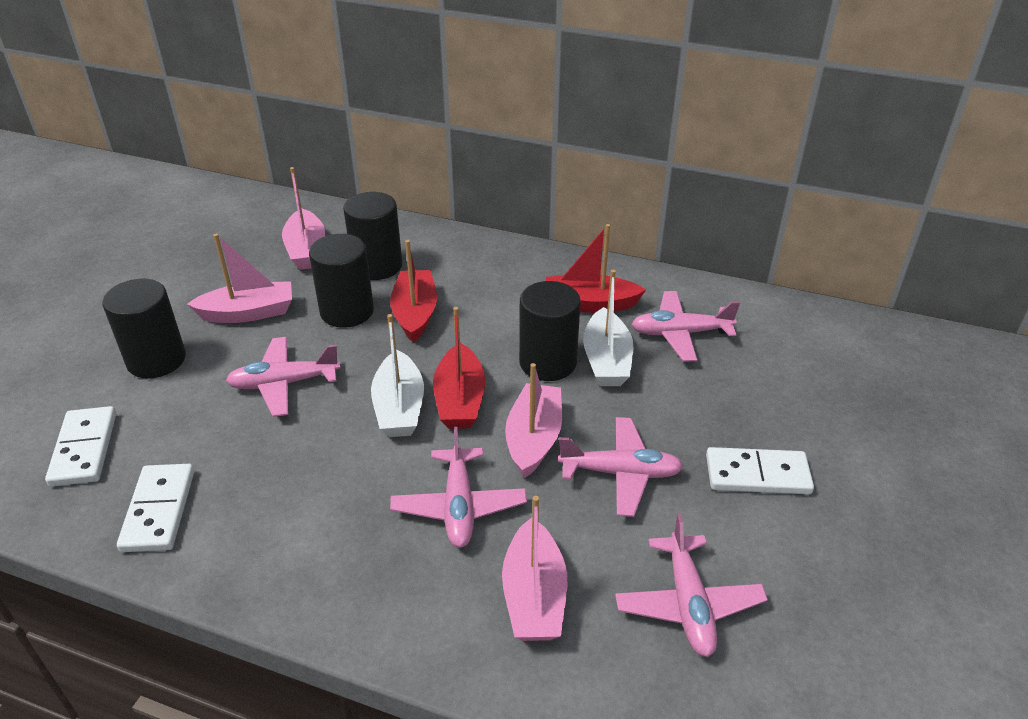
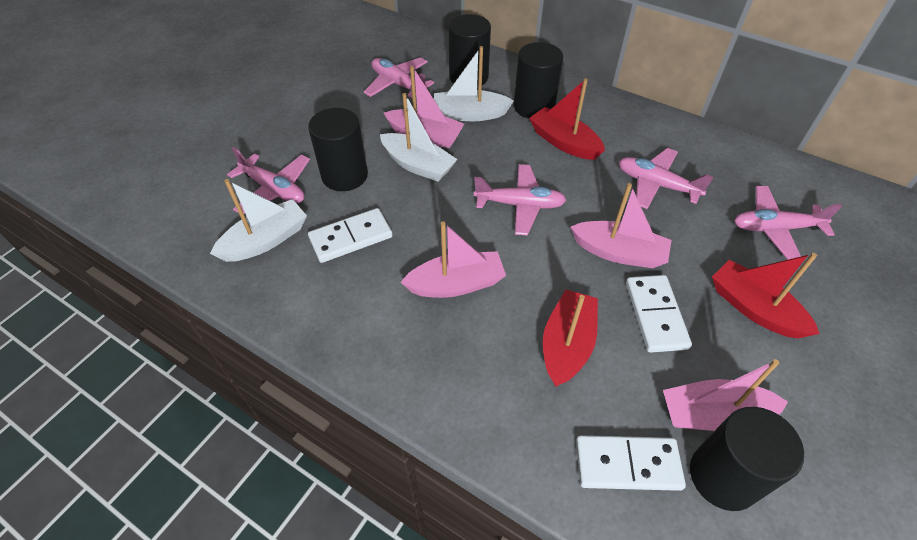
white boat: [371,314,424,437] [583,270,633,386] = 2 -> [210,179,307,262] [380,93,457,182] [434,46,514,121] = 3

